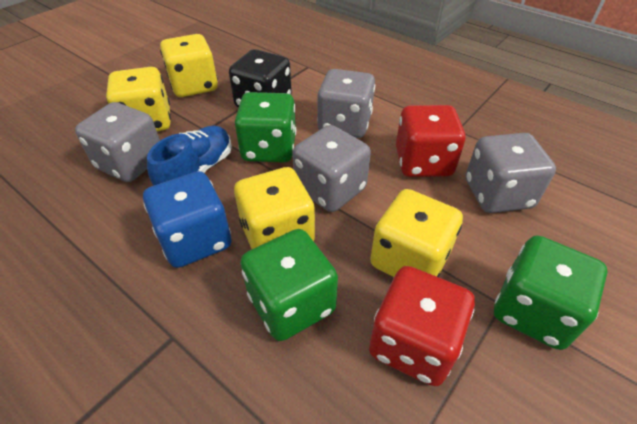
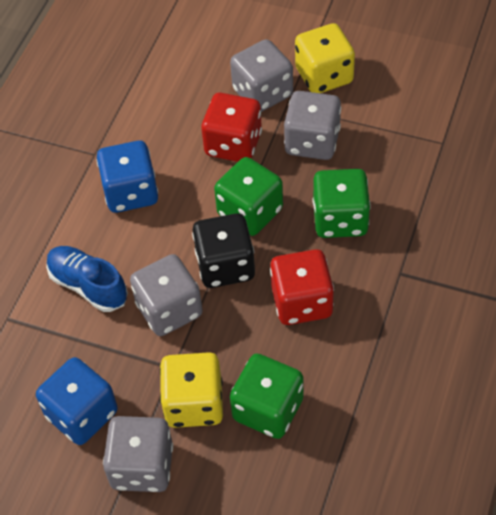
blue dice: [143,171,232,268] = 1 -> [36,357,118,445] [96,140,158,213] = 2
yellow dice: [106,67,171,131] [160,34,218,97] [234,167,315,249] [370,189,463,277] = 4 -> [160,352,223,428] [295,23,355,93] = 2

